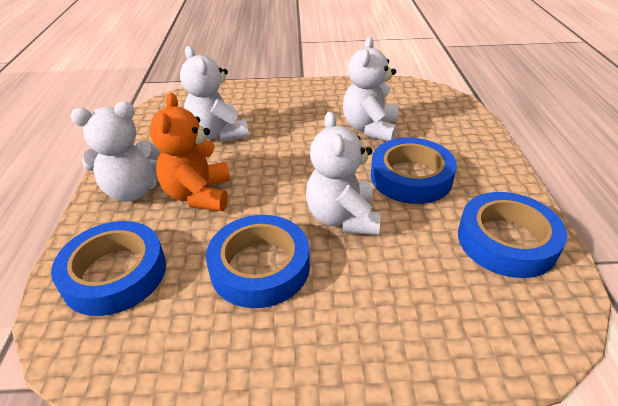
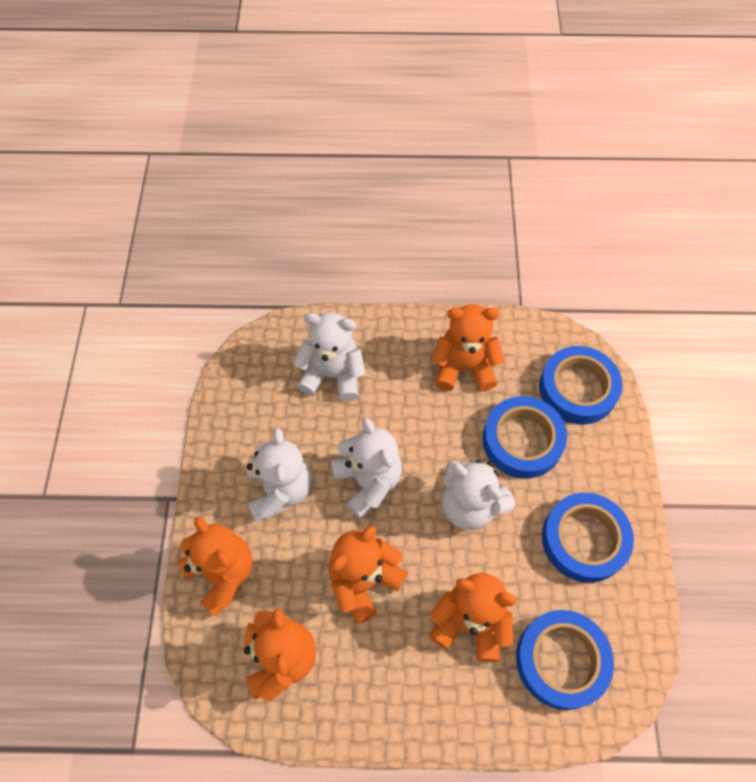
orange teddy bear: [150,93,230,211] = 1 -> [178,517,253,617] [244,609,316,701] [329,526,408,624] [429,573,517,662] [432,304,505,391] = 5

